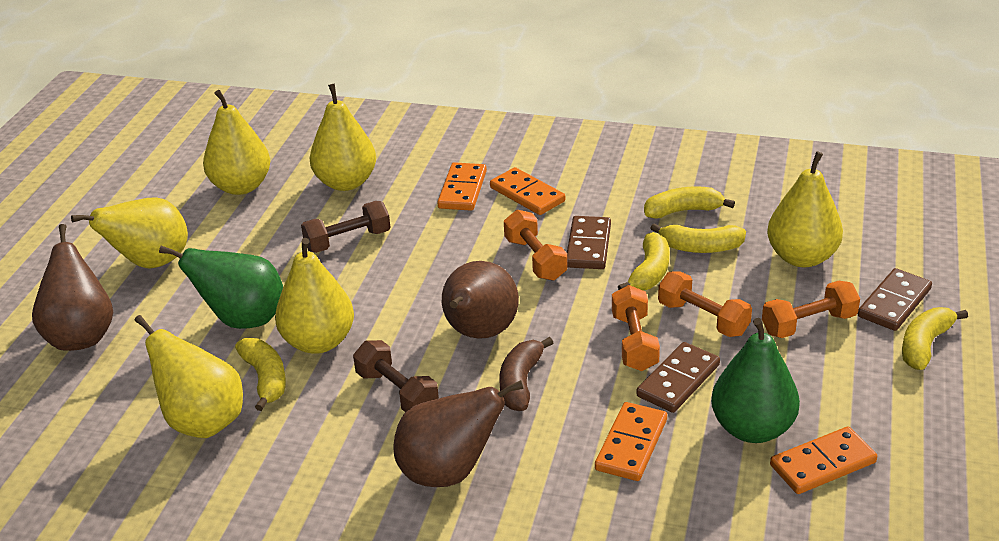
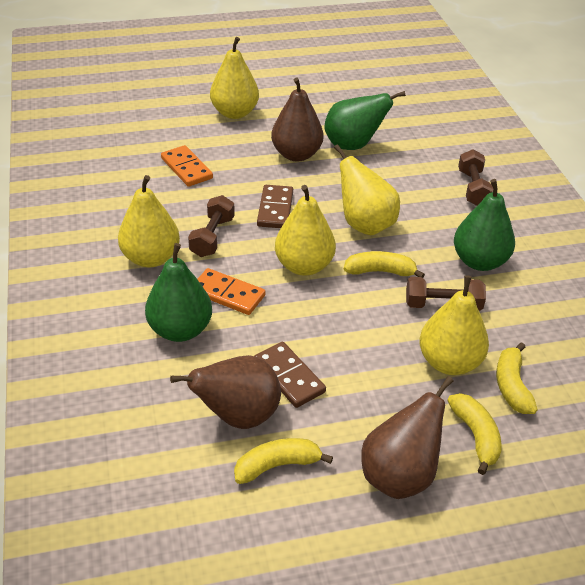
brown banana: [500,337,553,411] = 1 -> none = 0
brown domino: [567,216,611,269] [636,342,720,413] [858,268,932,331] = 3 -> [254,342,326,408] [257,185,293,228] = 2
brown dumbbell: [301,201,391,253] [353,340,439,412] = 2 -> [188,195,235,257] [406,277,486,311] [458,149,493,206] = 3
green pear: [159,246,283,329] [711,318,800,443] = 2 -> [145,243,212,342] [324,91,406,150] [454,179,515,271] = 3
orange domino: [437,162,487,211] [490,167,565,215] [595,402,667,481] [770,426,877,494] = 4 -> [161,145,213,187] [197,268,265,315] = 2
orange dumbbell: [504,210,567,281] [612,285,660,371] [658,271,752,337] [762,281,860,338] = 4 -> none = 0
yellow banana: [235,338,286,411] [618,232,669,291] [644,186,735,219] [650,223,746,253] [902,307,968,370] = 5 -> [234,438,333,484] [344,251,425,278] [447,393,501,475] [496,342,538,414] = 4
yellow pear: [71,198,188,268] [135,315,243,438] [203,90,270,195] [275,238,354,354] [310,84,376,191] [767,151,843,268] = 6 -> [118,175,180,267] [210,37,259,119] [275,185,336,276] [334,144,400,235] [419,275,489,375] = 5

